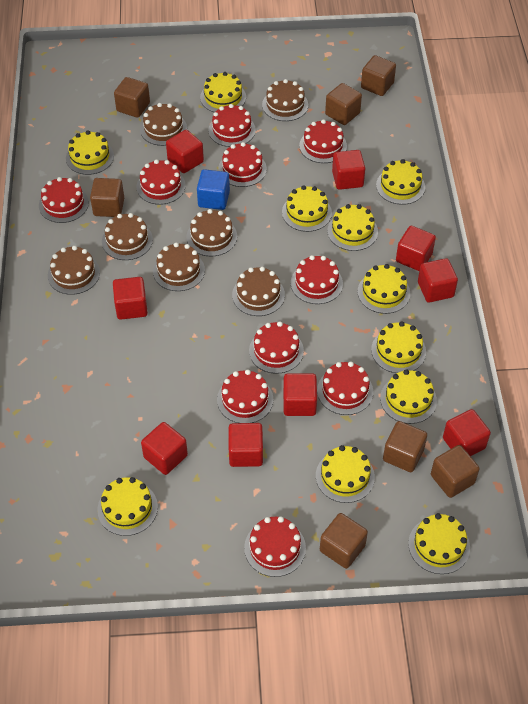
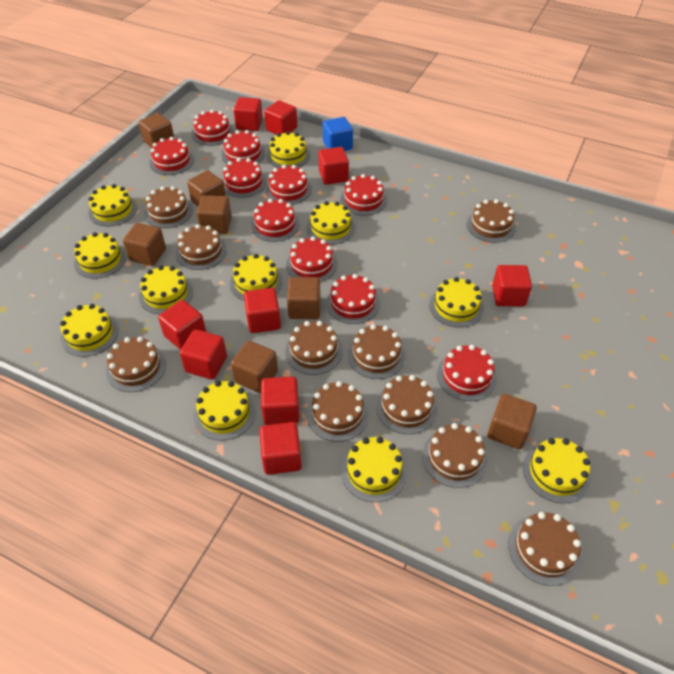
brown cake: [48,246,100,295] [102,213,153,260] [140,103,187,146] [153,242,205,291] [186,209,237,257] [232,267,285,316] [262,79,308,121] = 7 -> [106,337,166,392] [144,186,193,228] [176,224,227,270] [285,321,343,375] [307,381,369,442] [348,324,405,379] [376,375,438,434] [422,423,488,488] [467,199,516,243] [508,512,581,586] = 10

